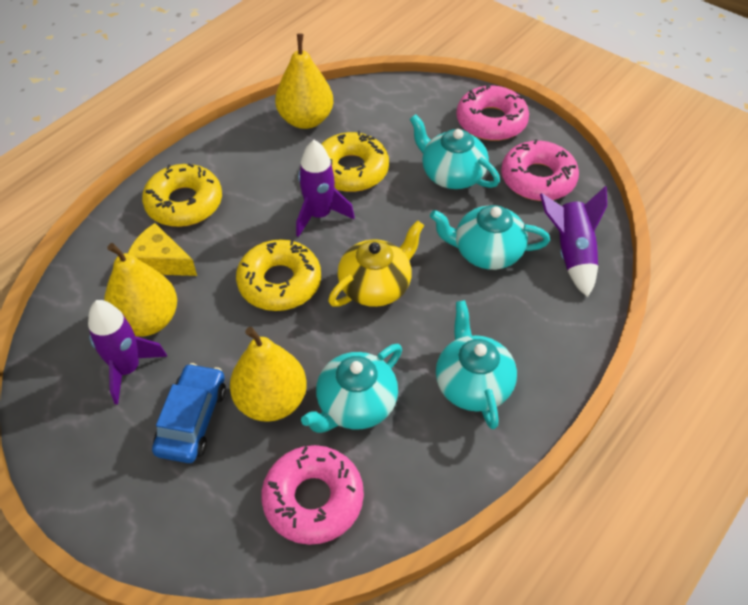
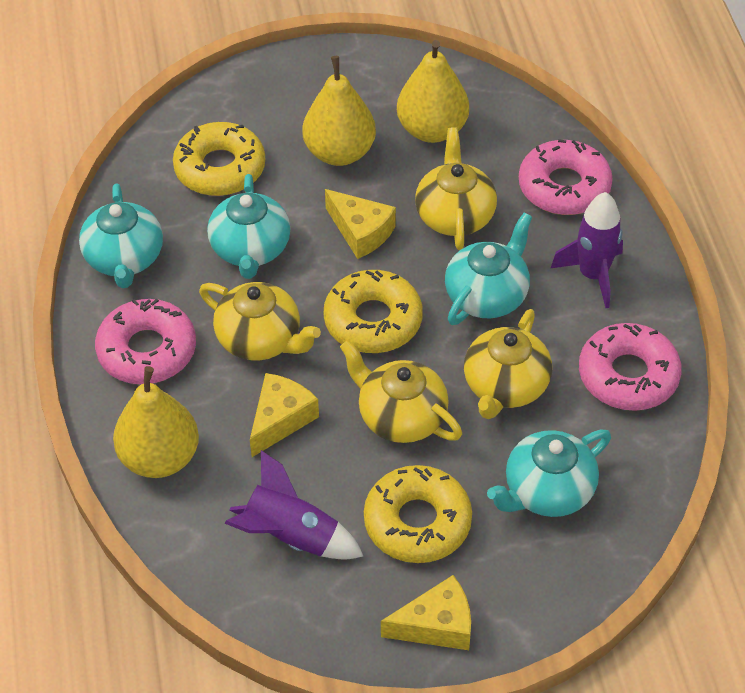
blue car: [152,363,226,463] = 1 -> none = 0
purple rocket: [88,300,167,404] [296,140,355,237] [540,186,607,297] = 3 -> [224,450,364,560] [551,192,623,308] = 2
yellow cheese: [128,223,197,276] = 1 -> [250,373,319,457] [325,189,396,259] [381,575,471,650] = 3
yellow teapot: [328,220,424,307] = 1 -> [199,282,321,360] [340,340,462,443] [415,127,497,250] [464,309,552,419] = 4

